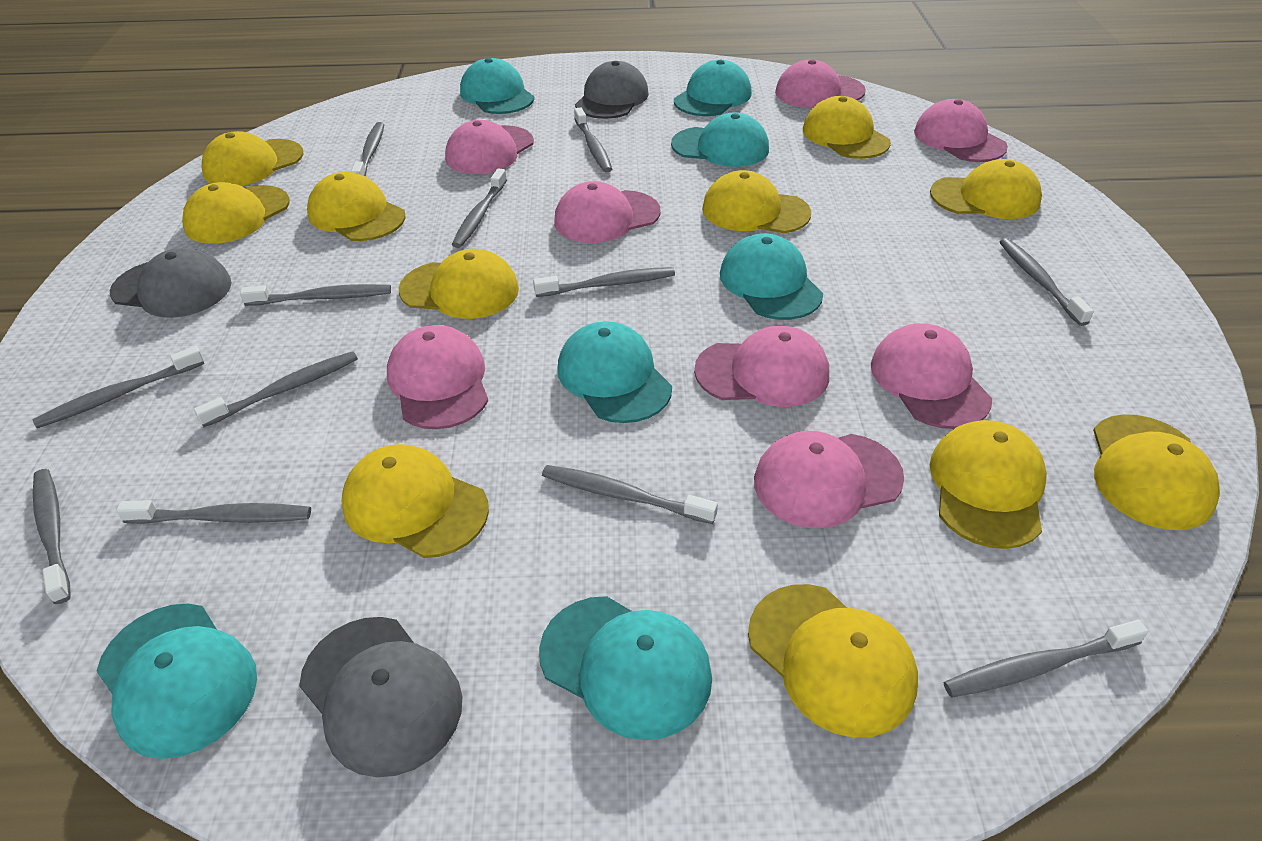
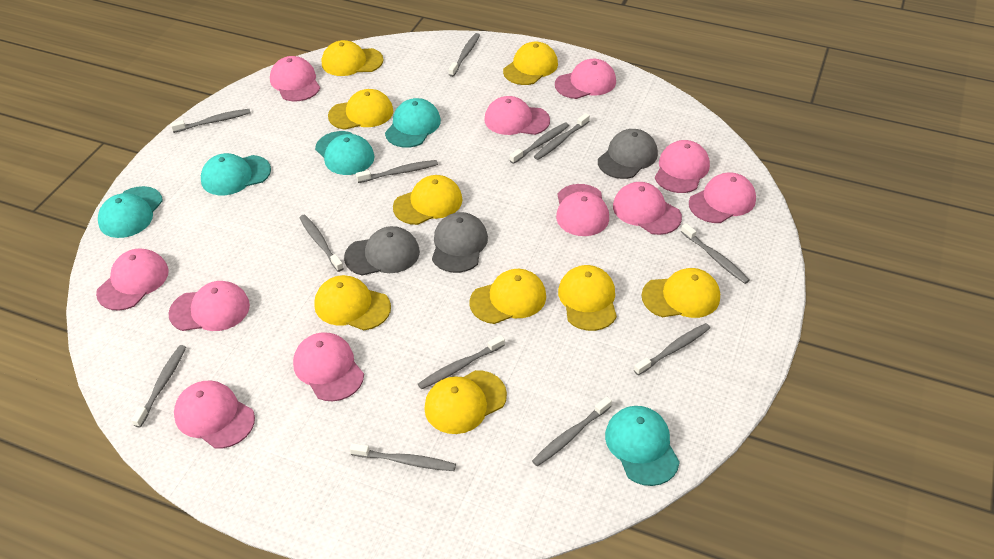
pink cap: [387,325,488,429] [445,120,534,174] [554,181,661,243] [694,326,829,407] [754,431,904,528] [775,59,866,108] [871,323,992,429] [914,99,1008,162] = 8 -> [96,248,169,311] [169,281,250,331] [174,381,255,449] [270,56,320,101] [293,332,364,401] [484,96,550,135] [555,59,616,99] [556,184,609,236] [613,182,682,235] [655,140,710,193] [689,172,756,223] = 11
turquoise cap: [96,604,257,759] [460,58,535,114] [539,596,712,740] [557,321,672,423] [671,112,769,167] [674,60,752,116] [720,233,823,320] = 7 -> [98,186,163,238] [201,153,271,195] [315,131,375,175] [385,98,441,148] [605,406,680,486] = 5
yellow cap: [182,182,289,244] [201,131,304,186] [307,172,406,241] [341,444,489,558] [399,249,519,319] [702,170,811,233] [748,584,918,738] [803,96,891,159] [930,159,1042,219] [930,420,1047,549] [1093,414,1220,530] = 11 -> [314,275,391,330] [322,40,383,76] [328,89,393,130] [393,175,462,225] [424,370,507,434] [470,269,546,324] [503,42,558,85] [558,265,617,331] [642,268,720,318] = 9

